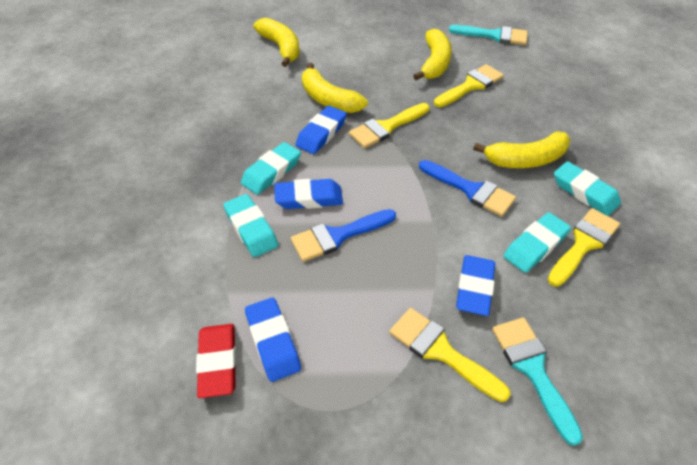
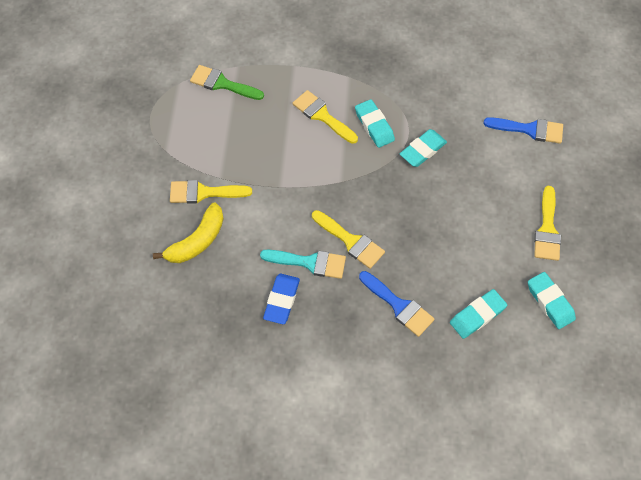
blue eraser: [245,298,301,382] [274,179,343,209] [295,105,347,154] [456,255,495,316] = 4 -> [263,274,300,324] = 1
green brush: none = 0 -> [190,65,264,100] = 1
red eraser: [196,324,236,398] = 1 -> none = 0
turquoise brush: [449,25,528,45] [492,317,583,446] = 2 -> [260,250,346,279] = 1
yellow banana: [253,18,300,67] [302,63,368,113] [413,29,452,81] [473,131,570,168] = 4 -> [153,202,224,263] = 1

